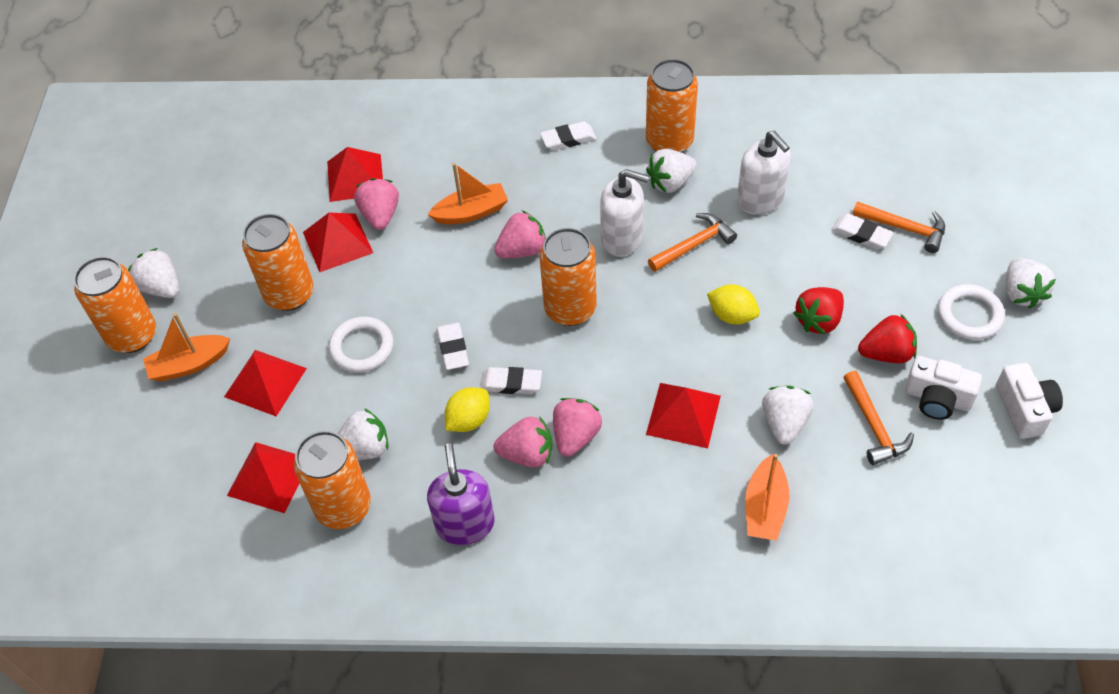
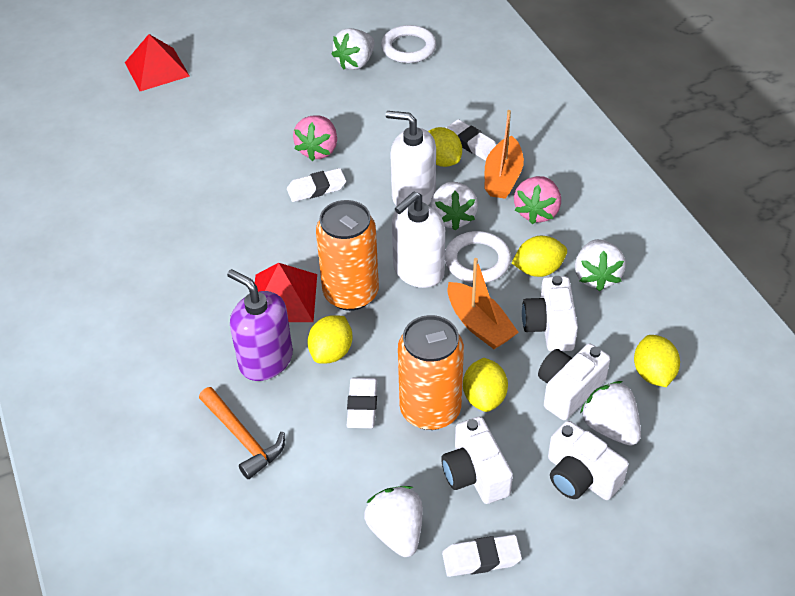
orange boat: [143,313,230,381] [427,163,508,224] [745,454,789,541] = 3 -> [447,258,519,349] [485,110,524,199] = 2
orange can: [74,256,156,353] [242,214,314,311] [294,431,371,529] [540,228,597,326] [646,59,698,153] = 5 -> [316,200,379,311] [398,315,464,430] = 2
orange hammer: [648,213,737,272] [843,371,914,465] [852,201,945,253] = 3 -> [199,387,285,479] = 1
pink strawberry: [354,178,399,230] [493,416,553,467] [494,210,546,258] [553,398,602,457] = 4 -> [293,116,337,161] [514,176,561,224] = 2
red pyramid: [224,350,307,416] [227,442,300,513] [303,213,373,272] [327,147,383,202] [646,383,721,448] = 5 -> [125,34,190,91] [255,263,317,322] = 2
red strawberry: [793,287,844,335] [858,314,917,363] = 2 -> none = 0
white camera: [905,356,982,420] [996,363,1063,439] = 2 -> [441,417,513,504] [522,276,578,352] [538,343,610,420] [548,421,629,500] = 4
yellow lemon: [445,387,490,432] [707,284,760,325] = 2 -> [308,315,352,364] [428,127,462,167] [463,358,508,412] [512,236,567,277] [634,335,680,387] = 5

